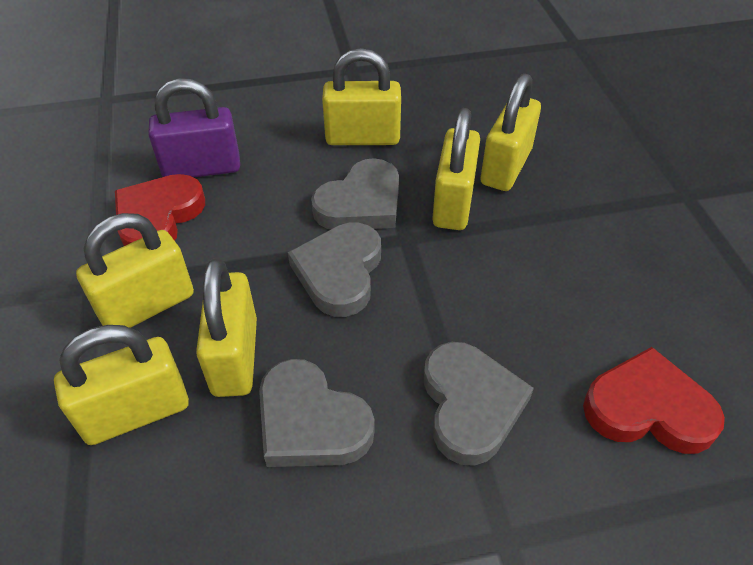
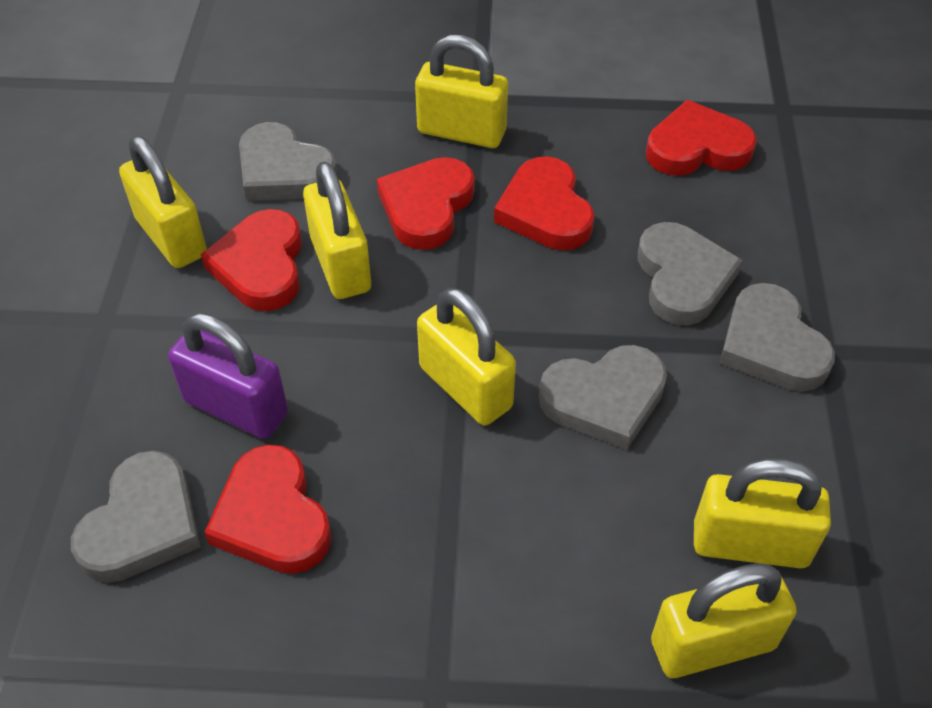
grey heart: [259,359,375,467] [288,223,381,317] [311,158,399,229] [423,342,534,466] = 4 -> [71,451,201,583] [239,122,338,201] [539,345,667,450] [638,222,742,326] [720,283,835,392] = 5
red heart: [115,174,205,246] [583,347,725,454] = 2 -> [201,209,302,311] [204,445,332,574] [377,157,475,250] [494,156,594,250] [646,100,757,176] = 5

